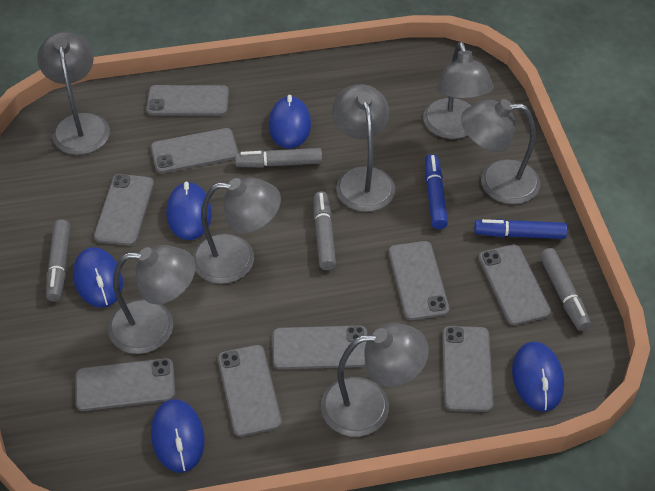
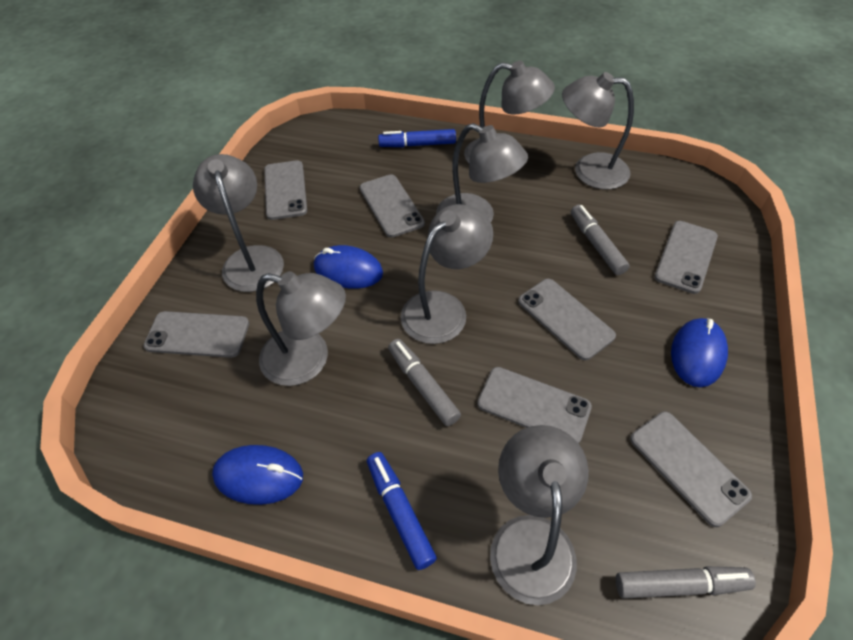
blue mouse: [73,247,123,308] [151,399,205,473] [166,182,212,240] [269,95,311,149] [512,342,564,412] = 5 -> [212,445,303,505] [314,245,383,289] [671,318,728,387] = 3
grey marker: [46,219,70,301] [235,148,322,168] [314,191,336,270] [540,248,591,331] = 4 -> [388,339,461,426] [571,205,630,275] [616,566,756,599] = 3
grey phone: [76,358,175,411] [94,174,154,246] [146,85,229,116] [151,128,238,173] [218,345,282,437] [272,325,367,369] [388,241,449,320] [442,326,493,412] [478,245,551,325] = 9 -> [144,311,249,358] [264,160,307,220] [360,174,425,238] [477,367,592,444] [518,279,616,360] [630,412,752,527] [654,221,718,294] = 7

